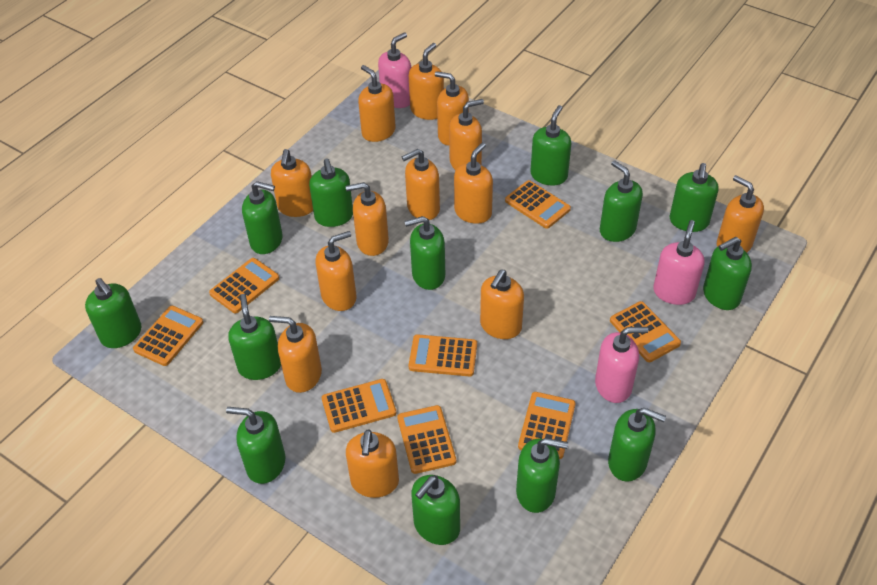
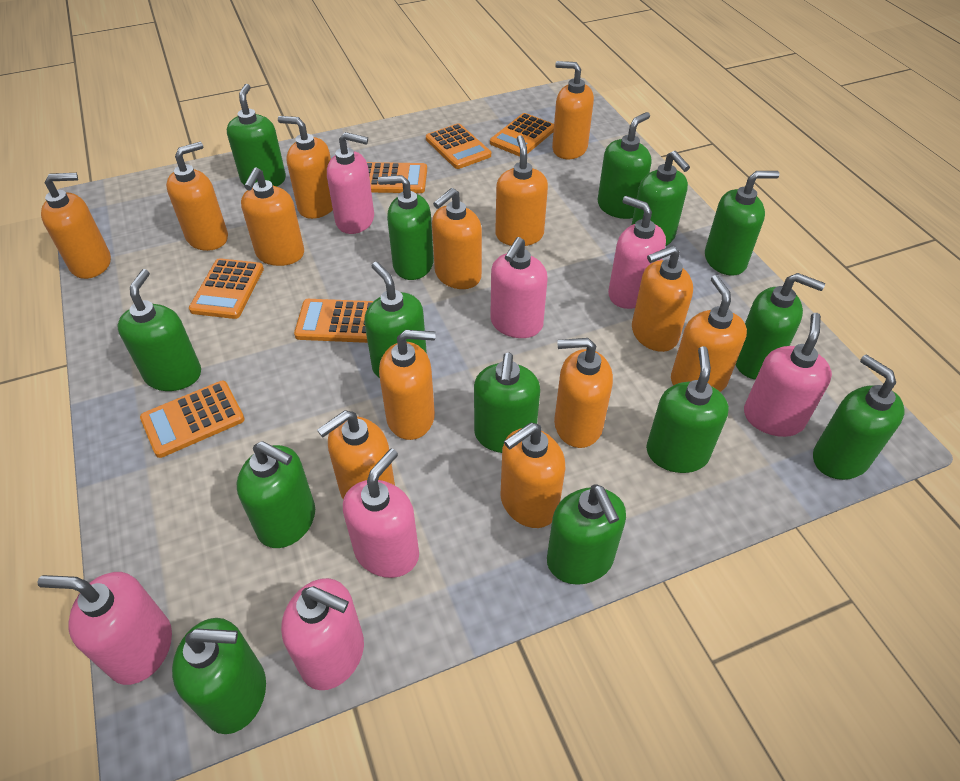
green soap dispenser: [85,278,142,348] [226,407,285,484] [228,294,281,380] [242,181,283,254] [309,159,353,227] [405,216,445,290] [411,475,460,545] [516,438,568,513] [530,105,571,186] [600,160,643,242] [608,408,666,482] [670,163,719,232] [703,237,752,310] = 13 -> [117,269,201,391] [172,618,266,734] [227,84,286,187] [237,441,315,548] [364,262,427,378] [378,175,434,280] [474,353,540,453] [547,484,626,585] [598,112,651,219] [632,151,690,246] [646,346,729,473] [705,171,779,276] [735,273,825,380] [813,354,904,480] = 14
orange calculator: [133,306,203,366] [209,258,279,314] [322,379,396,433] [397,405,456,474] [409,334,477,377] [505,180,571,229] [518,392,576,459] [610,301,681,362] = 8 -> [140,381,245,458] [189,258,264,319] [294,299,373,343] [367,162,427,193] [426,123,491,169] [490,113,554,157] = 6
pink soap dispenser: [378,32,411,108] [595,327,648,403] [653,220,705,305] = 3 -> [37,572,172,685] [281,578,364,690] [327,132,374,234] [343,449,419,578] [490,237,547,338] [608,196,666,309] [744,313,832,437] = 7

